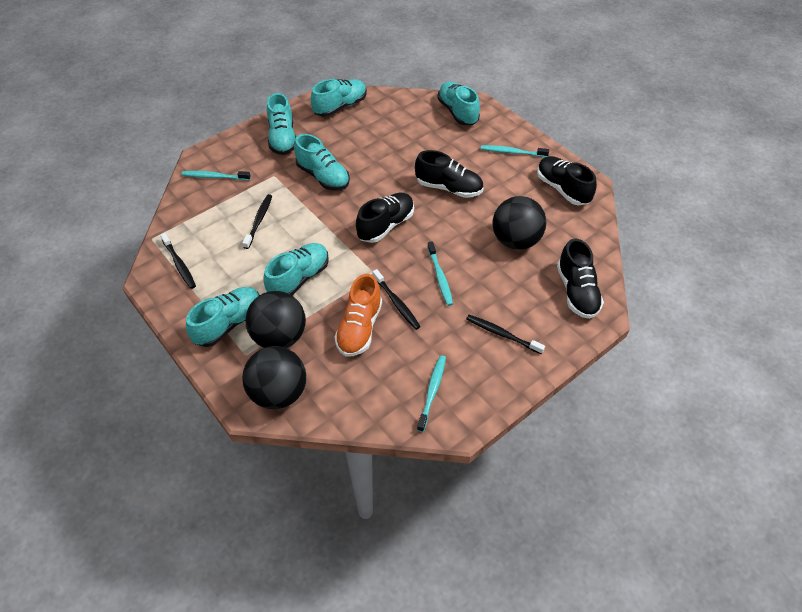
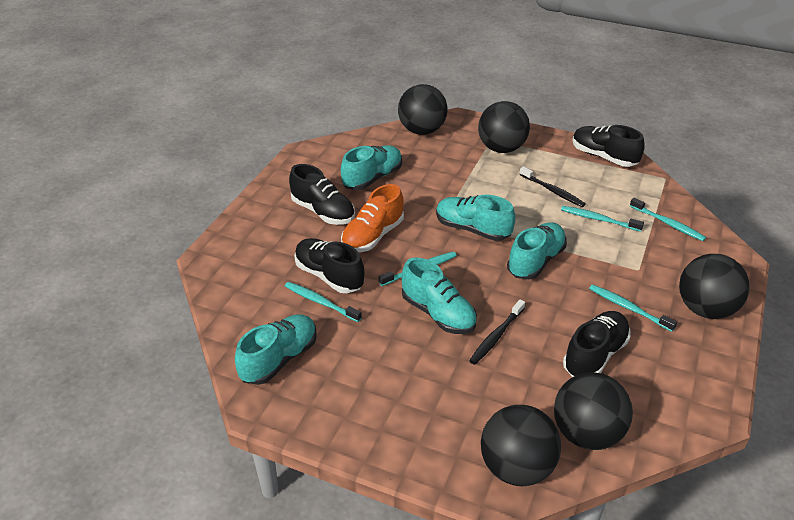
black ball: [242,346,306,409] [245,291,306,348] [493,196,547,250] = 3 -> [398,84,448,135] [478,101,530,153] [481,405,561,486] [554,372,633,450] [679,254,750,319] = 5
black toothbrush: [160,233,196,289] [242,194,272,249] [373,269,421,330] [466,315,545,354] = 4 -> [469,299,525,365] [520,166,586,207] = 2
turquoise shoe: [186,287,260,347] [263,243,329,295] [267,93,296,155] [294,134,350,190] [311,79,367,117] [437,81,480,125] = 6 -> [235,314,317,385] [341,145,402,190] [402,257,477,334] [436,195,516,241] [507,222,567,279] = 5
turquoise toothbrush: [182,171,251,180] [417,355,446,432] [427,241,453,306] [481,145,549,157] = 4 -> [285,282,362,322] [379,251,457,286] [561,206,644,232] [589,284,677,332] [630,198,706,241] = 5

